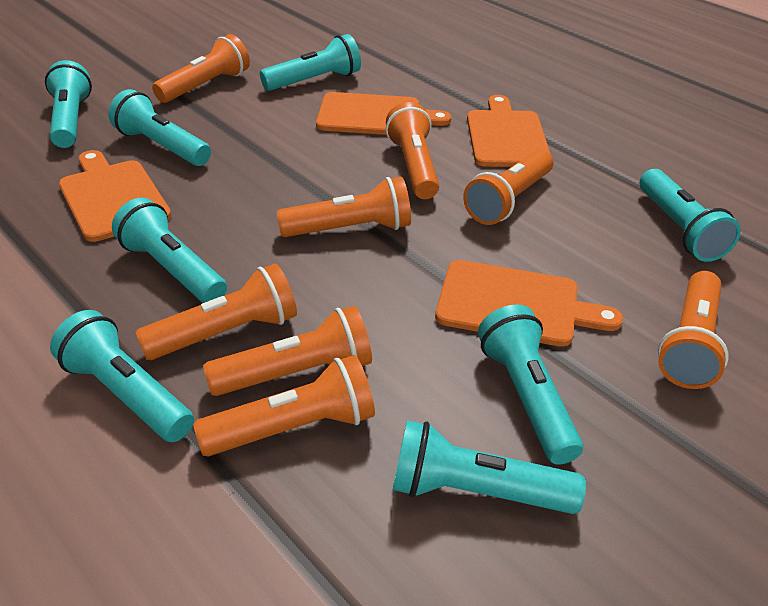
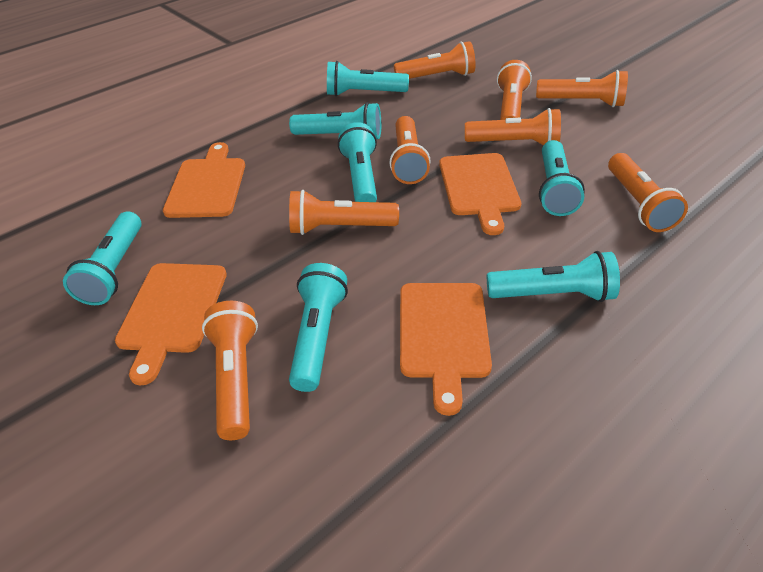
turquoise flashlight: [45,60,92,148] [50,310,194,442] [108,89,211,166] [112,198,227,303] [260,34,361,91] [393,420,586,514] [478,305,583,465] [640,169,741,262] = 8 -> [63,211,142,305] [289,102,381,139] [289,263,348,392] [327,61,409,96] [338,122,377,202] [487,251,620,302] [539,140,585,216] = 7

